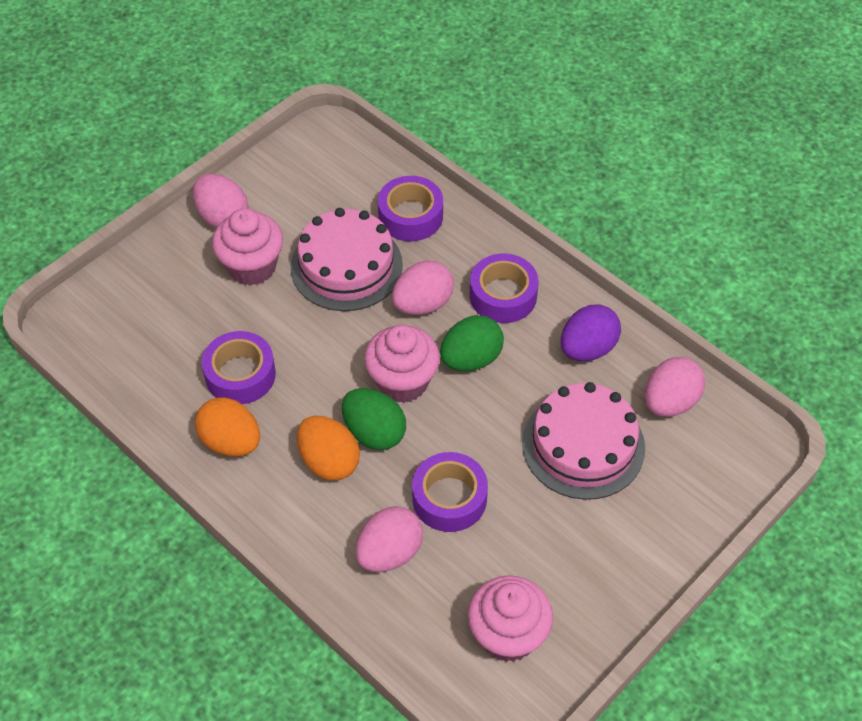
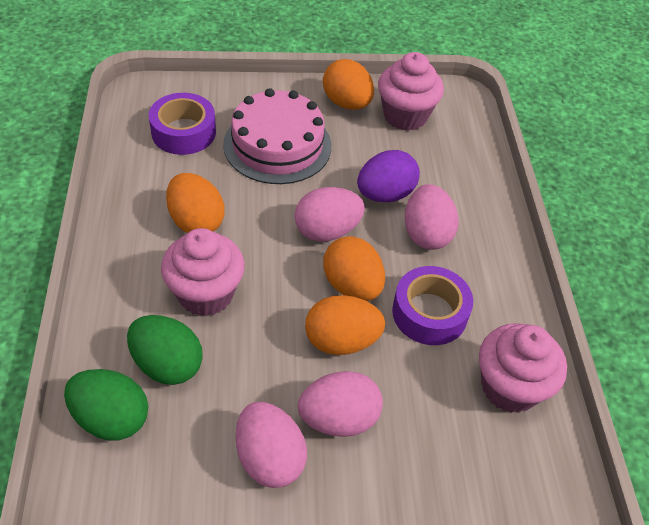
orange egg: [195,397,260,457] [297,416,360,481] = 2 -> [166,173,225,233] [305,295,385,355] [323,59,374,110] [323,236,385,301] = 4
pink cake: [291,208,403,311] [522,382,645,500] = 2 -> [223,88,332,184] = 1
purple tape: [202,331,276,404] [378,176,443,241] [412,452,488,532] [470,254,539,323] = 4 -> [149,93,216,155] [392,266,473,345] = 2

